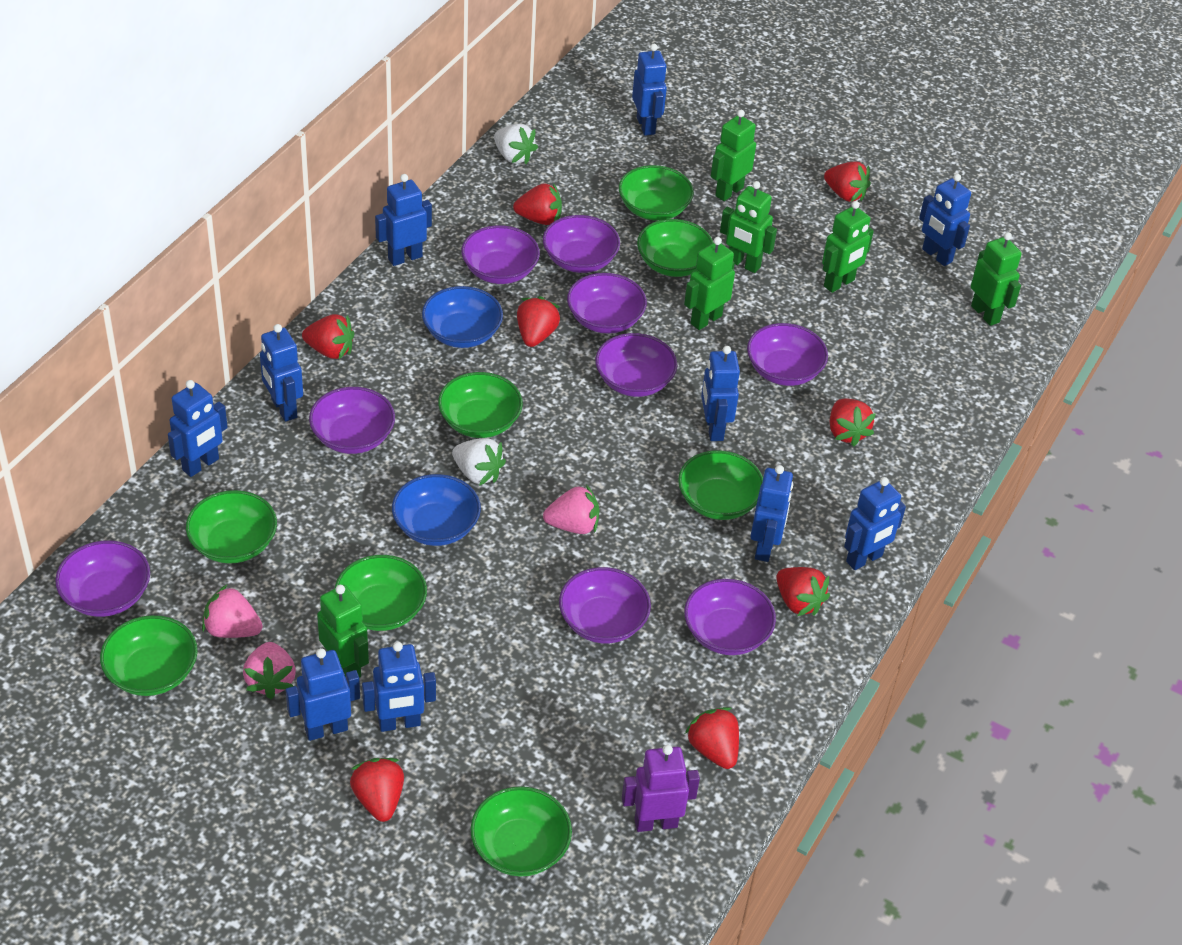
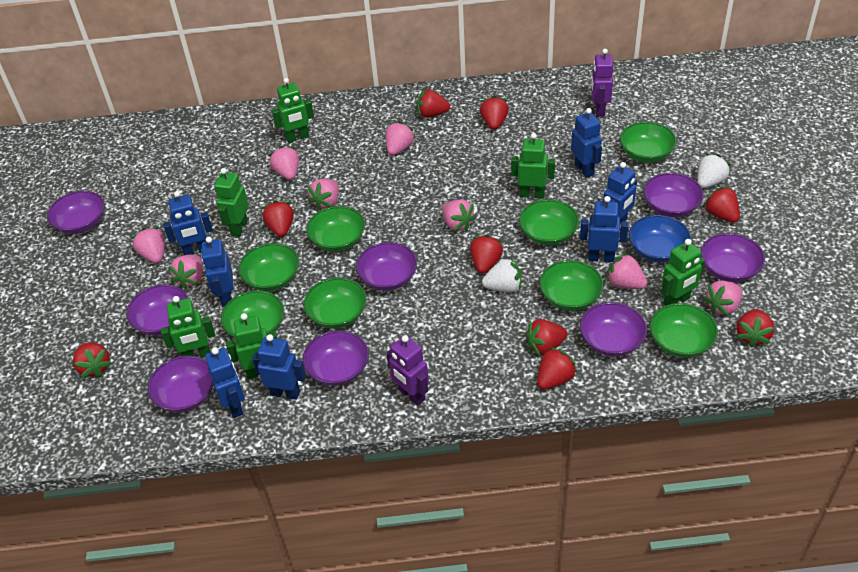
blue bowl: [392,474,481,546] [422,286,503,348] = 2 -> [629,215,691,262] = 1
blue robot: [168,380,228,477] [260,324,303,422] [285,648,360,741] [362,642,436,732] [375,174,432,266] [632,44,667,136] [701,346,740,441] [751,465,793,562] [844,477,906,570] [919,174,971,266] = 10 -> [163,191,213,255] [202,237,233,306] [205,348,245,418] [252,334,306,400] [571,108,602,178] [580,196,628,262] [603,162,637,224] = 7
pink strawberry: [202,585,263,638] [243,642,296,699] [543,484,599,534] = 3 -> [131,227,165,263] [169,255,203,289] [269,146,299,180] [308,179,339,210] [386,121,415,155] [442,200,476,231] [607,253,647,289] [703,281,742,316] = 8
purple bowl: [55,540,150,617] [309,387,395,454] [461,225,540,284] [543,215,620,273] [559,567,651,643] [567,273,647,334] [595,333,677,397] [684,579,776,655] [747,323,828,386] = 9 -> [47,191,105,234] [126,285,188,335] [148,356,214,412] [303,330,369,386] [356,242,417,291] [580,302,647,356] [644,173,704,217] [700,233,765,282] = 8
purple robot: [622,745,700,832] = 1 -> [386,335,429,406] [591,48,613,117] = 2
red strawberry: [302,314,355,359] [350,758,404,822] [513,183,562,225] [517,296,560,347] [685,707,739,769] [776,567,830,616] [824,161,871,202] [830,399,876,447] = 8 -> [73,342,112,378] [262,200,294,237] [417,89,450,118] [470,235,503,274] [480,96,509,130] [525,319,567,356] [537,347,577,390] [703,186,740,222] [736,309,774,348] = 9

